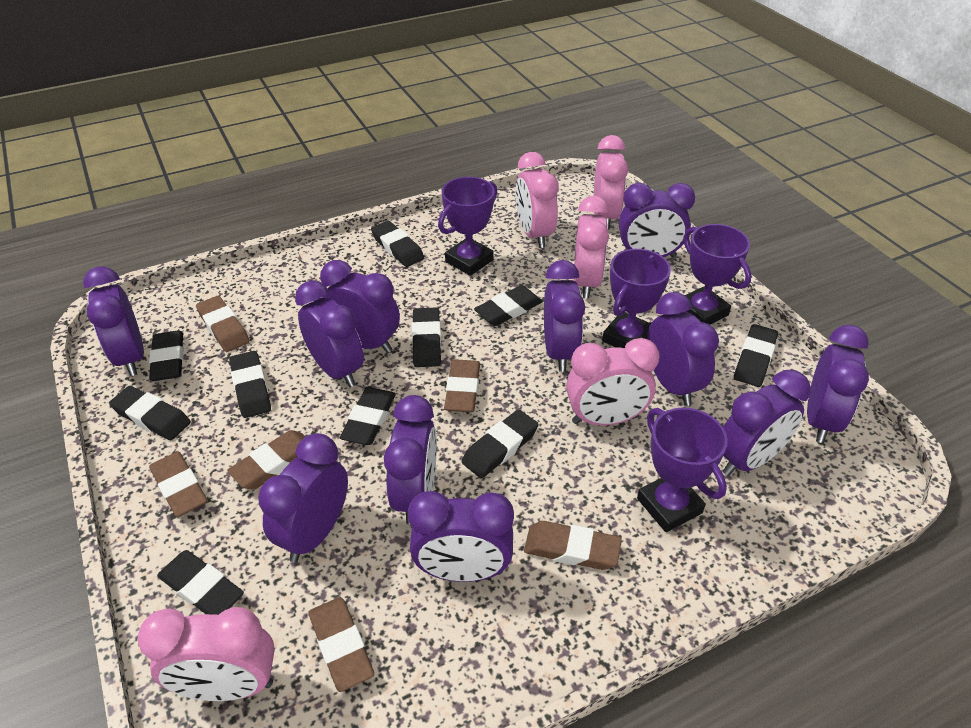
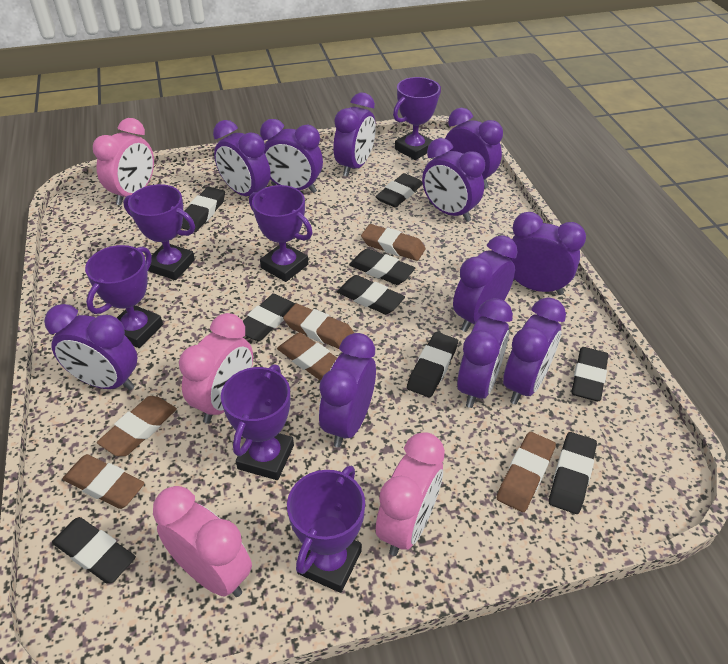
black eraser: [109,386,191,440] [149,330,184,381] [157,550,244,615] [229,351,271,418] [340,387,396,445] [371,221,424,267] [412,308,441,367] [462,409,539,478] [474,285,543,326] [734,324,778,387] = 10 -> [52,517,136,584] [181,187,225,232] [243,294,295,341] [337,275,405,314] [349,248,415,285] [375,173,423,207] [407,332,458,397] [549,432,597,514] [571,347,608,401] = 9
pink clock: [137,607,275,701] [516,152,559,248] [566,338,660,426] [574,196,609,299] [594,135,628,229] = 5 -> [93,118,154,205] [153,486,252,597] [179,313,253,423] [376,432,445,556] = 4
purple trophy: [438,177,497,276] [602,249,671,348] [637,408,728,532] [684,224,752,325] = 4 -> [85,245,163,348] [123,184,195,280] [221,364,294,480] [249,185,313,282] [287,466,365,593] [393,77,441,160] = 6

